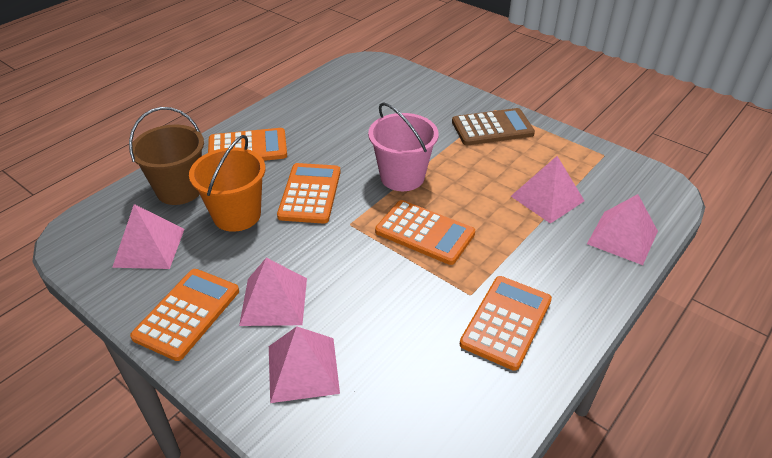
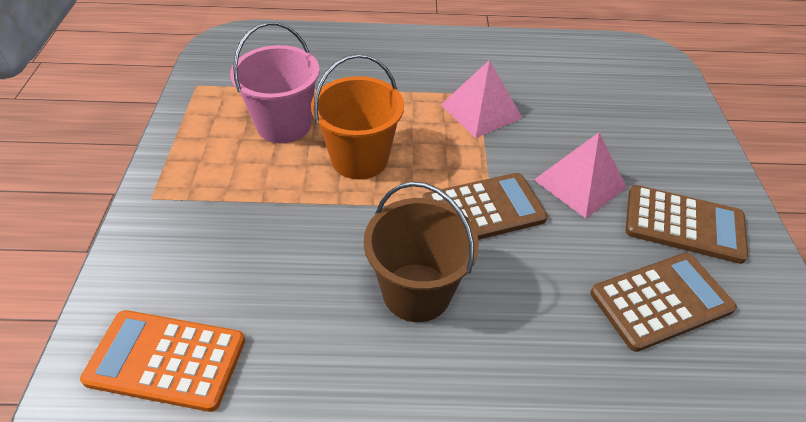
brown calculator: [452,108,535,145] = 1 -> [422,173,548,240] [590,253,737,352] [626,185,748,264] = 3
orange calculator: [130,269,239,361] [208,128,287,161] [277,163,341,224] [375,200,475,265] [460,276,552,371] = 5 -> [80,310,245,412] = 1
pink pyramid: [112,204,185,269] [239,258,307,326] [269,326,340,403] [511,156,584,224] [587,194,658,265] = 5 -> [441,60,522,138] [534,133,627,219] = 2

